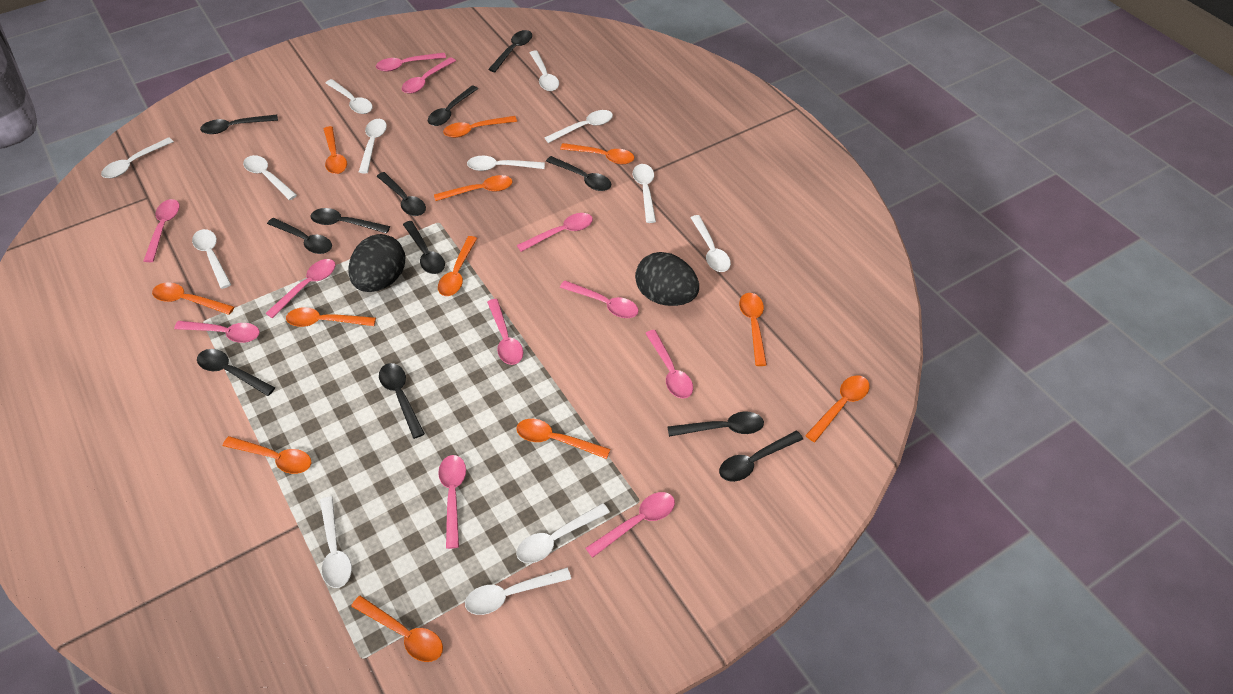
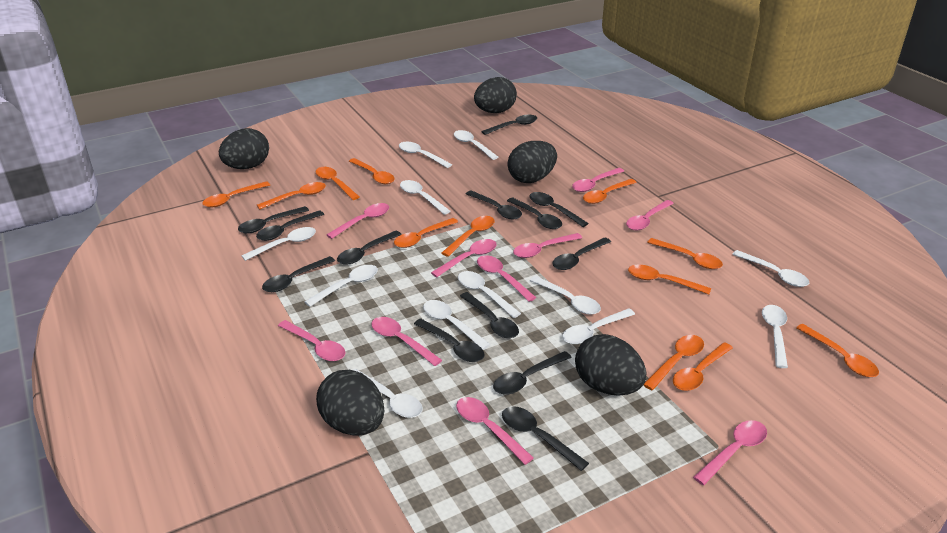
black egg: [349,234,405,292] [635,252,699,306] = 2 -> [219,128,269,169] [316,370,384,436] [474,77,517,113] [508,141,557,183] [575,334,646,396] = 5
black spoon: [197,349,275,396] [200,115,278,134] [267,218,332,254] [310,208,390,234] [376,172,426,216] [379,363,425,439] [403,221,445,274] [428,85,478,126] [488,30,532,72] [546,156,611,191] [668,412,764,437] [719,431,803,482] = 12 -> [238,206,309,233] [256,210,324,241] [262,256,335,292] [337,231,402,265] [414,318,485,362] [460,292,519,338] [466,190,522,219] [481,115,537,135] [493,351,572,395] [502,406,589,471] [507,198,562,229] [529,192,589,227] [552,237,611,270] = 13
pink spoon: [144,199,180,262] [174,321,260,343] [266,259,336,318] [376,53,446,71] [402,57,456,94] [438,455,466,549] [487,299,523,365] [517,213,593,252] [560,280,639,318] [586,492,675,558] [645,330,693,399] = 11 -> [278,320,345,361] [326,203,389,239] [371,317,442,366] [431,239,497,277] [456,397,534,465] [477,255,536,302] [513,233,582,258] [572,168,624,192] [626,200,674,230] [693,420,767,485] = 10
white spoon: [101,137,174,178] [192,229,231,289] [243,155,297,200] [320,496,352,588] [326,79,373,114] [359,119,387,173] [465,568,571,615] [467,156,545,171] [516,503,610,563] [530,50,559,91] [544,110,613,143] [633,164,656,223] [690,215,731,272] = 13 -> [241,227,316,261] [304,265,378,307] [353,369,423,418] [399,142,452,168] [400,180,451,215] [423,300,490,350] [454,130,498,160] [458,271,521,318] [530,276,601,315] [562,308,635,344] [732,250,809,287] [762,305,788,368] = 12

